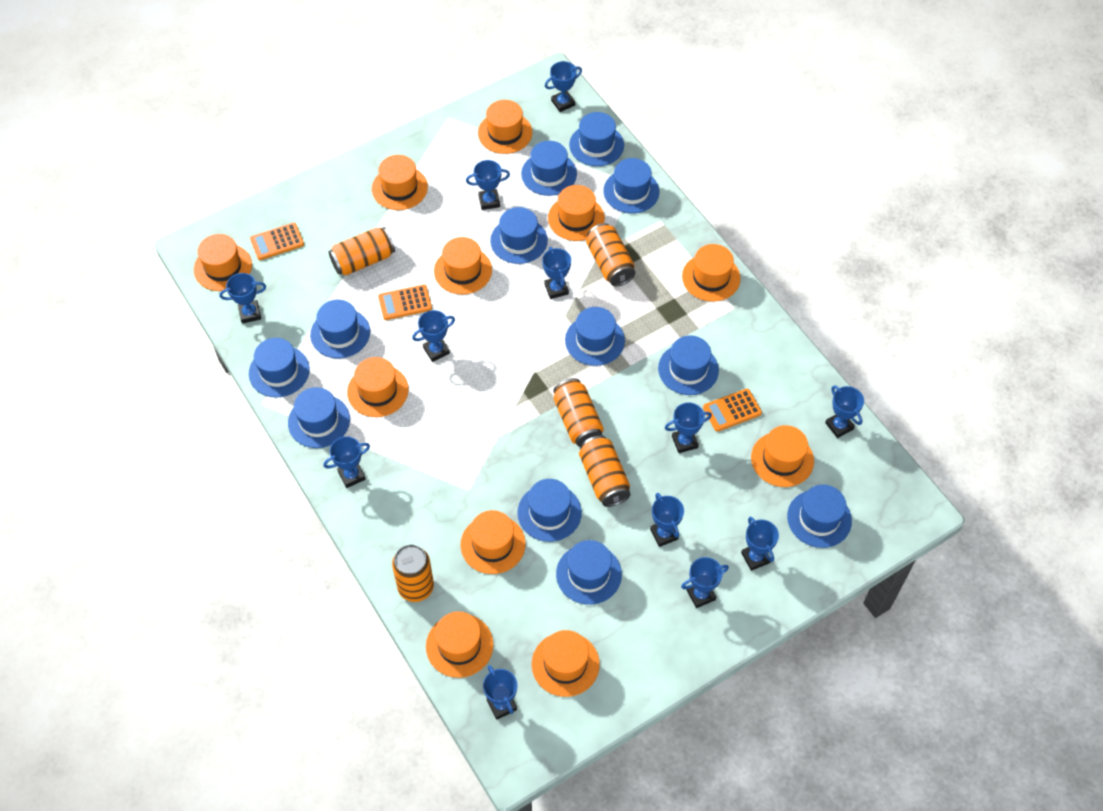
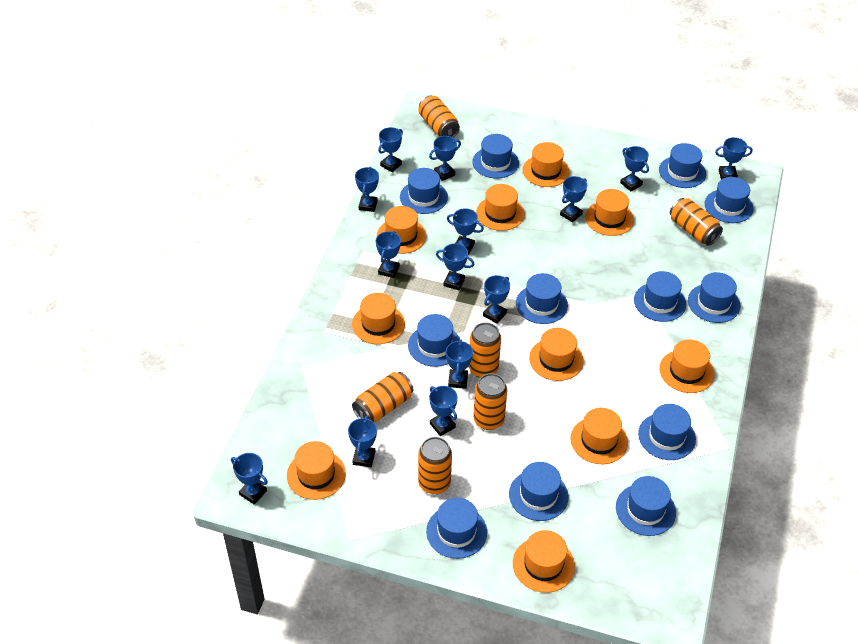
blue trophy: [219,273,266,324] [323,436,370,488] [412,310,455,362] [466,160,510,210] [483,665,517,720] [542,247,571,299] [545,61,582,112] [650,493,684,547] [665,402,712,453] [681,557,729,608] [741,517,779,571] [825,385,864,438] = 12 -> [231,453,268,504] [348,416,377,467] [355,167,379,212] [376,231,401,278] [378,127,403,172] [429,136,461,181] [429,386,458,436] [436,243,474,290] [446,339,473,389] [447,208,484,255] [483,275,510,324] [560,176,587,222] [620,146,649,191] [715,137,753,180] = 14
orange calculator: [250,223,304,260] [378,285,432,320] [703,389,762,432] = 3 -> none = 0
orange can: [329,227,395,276] [392,544,434,602] [553,378,604,447] [579,436,631,507] [586,223,635,286] = 5 -> [352,372,413,423] [418,437,452,494] [419,96,460,138] [469,322,501,378] [473,373,507,430] [670,198,723,246] = 6
orange hat: [194,234,252,291] [347,357,408,417] [372,155,428,210] [426,611,493,678] [434,237,492,294] [460,510,526,574] [478,100,532,154] [532,630,600,697] [548,185,605,241] [682,244,741,302] [751,425,814,487] = 11 -> [287,441,346,500] [352,293,405,344] [377,206,426,254] [476,184,525,231] [513,530,575,593] [523,142,570,187] [529,328,584,381] [571,408,628,464] [585,189,634,236] [659,340,715,393] = 10

